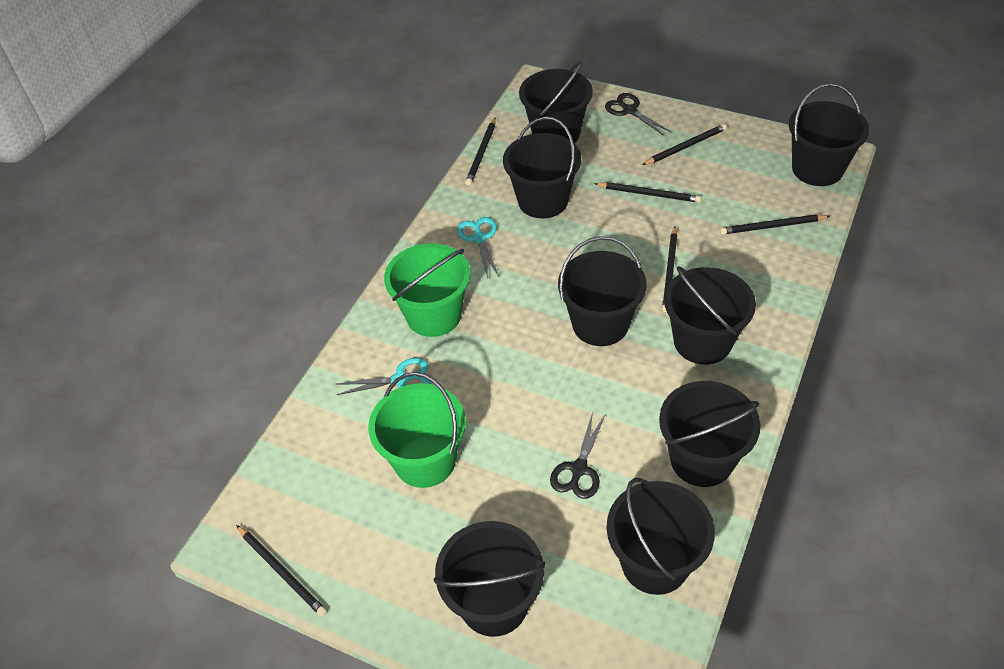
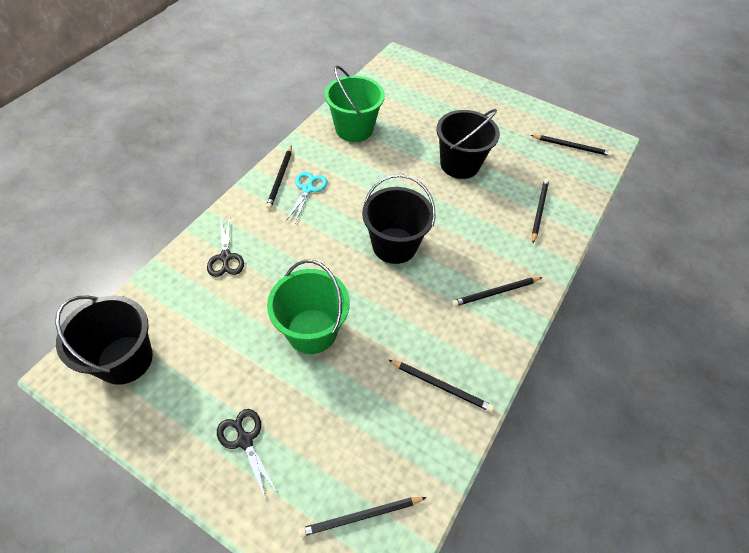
black bucket: [434,521,546,637] [503,117,581,218] [519,61,593,143] [558,236,647,346] [607,478,715,595] [659,381,761,487] [664,266,756,365] [789,83,869,186] = 8 -> [55,295,153,385] [362,174,436,264] [436,109,500,179] = 3
turquoise scissors: [337,358,431,395] [457,217,499,278] = 2 -> [286,172,327,223] = 1

